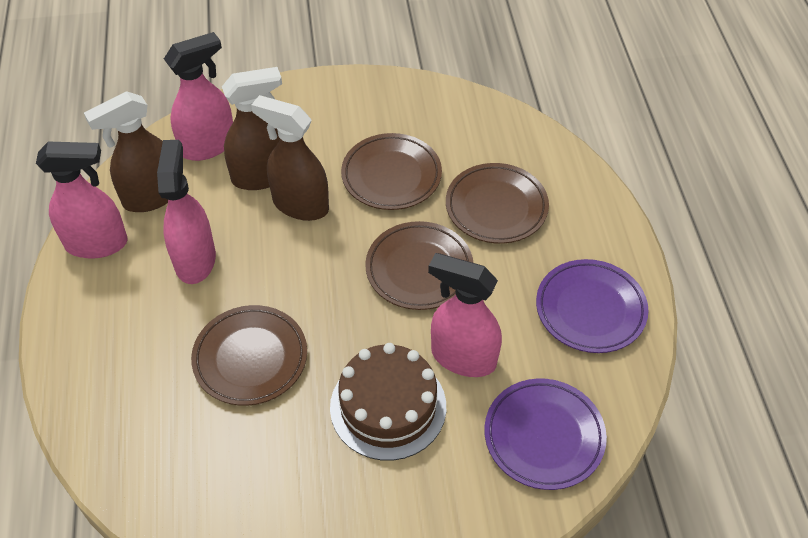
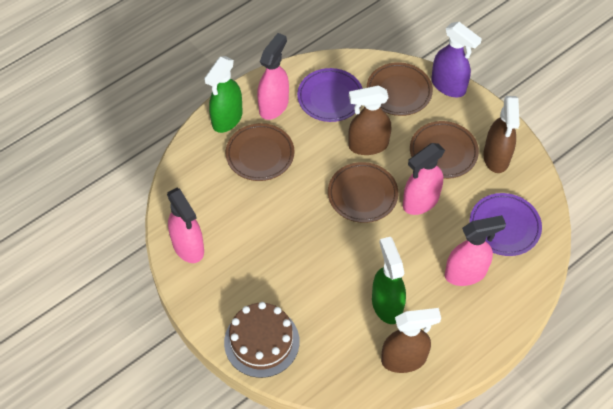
green spray bottle: none = 0 -> [204,56,243,133] [372,237,406,324] = 2
purple spray bottle: none = 0 -> [431,22,482,97] = 1

